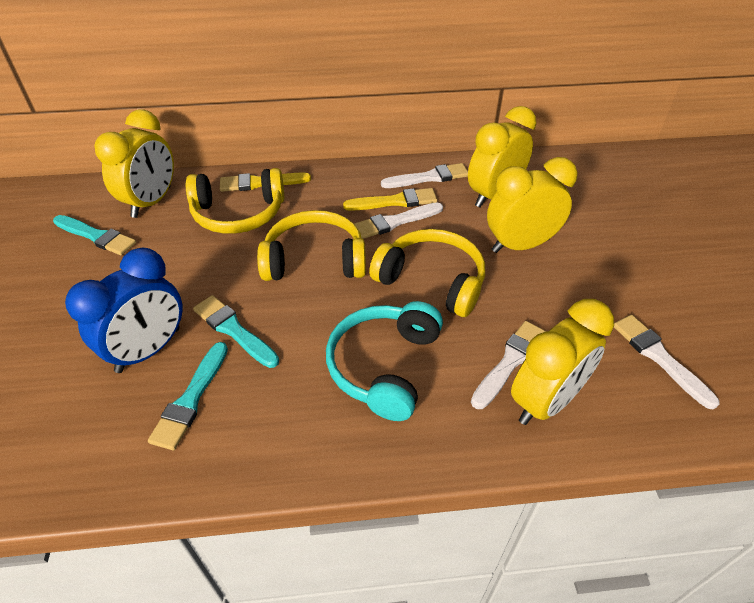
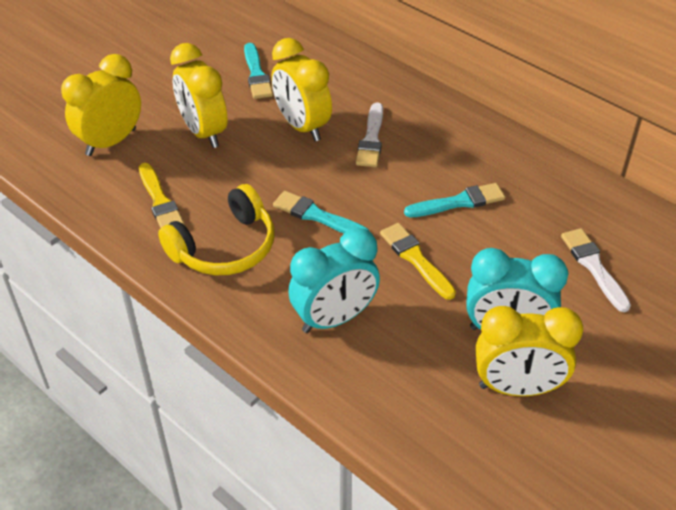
blue clock: [65,248,182,373] = 1 -> none = 0
turquoise clock: none = 0 -> [288,228,380,333] [466,248,568,330] = 2
turquoise headphones: [326,301,443,421] = 1 -> none = 0
white brush: [354,202,443,239] [381,163,468,188] [471,321,546,409] [614,315,719,410] = 4 -> [356,102,383,167] [561,228,631,312] = 2
yellow headphones: [186,168,284,234] [257,210,366,281] [369,229,485,317] = 3 -> [158,184,275,275] = 1

